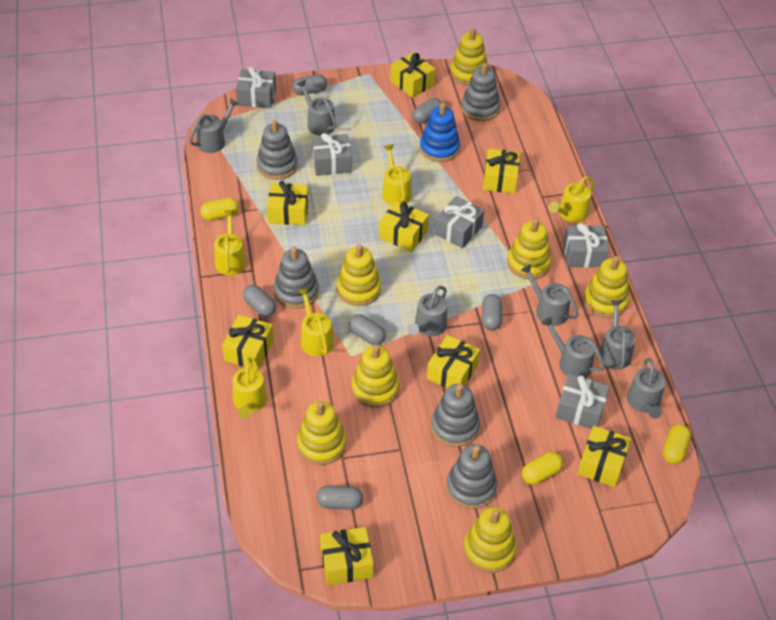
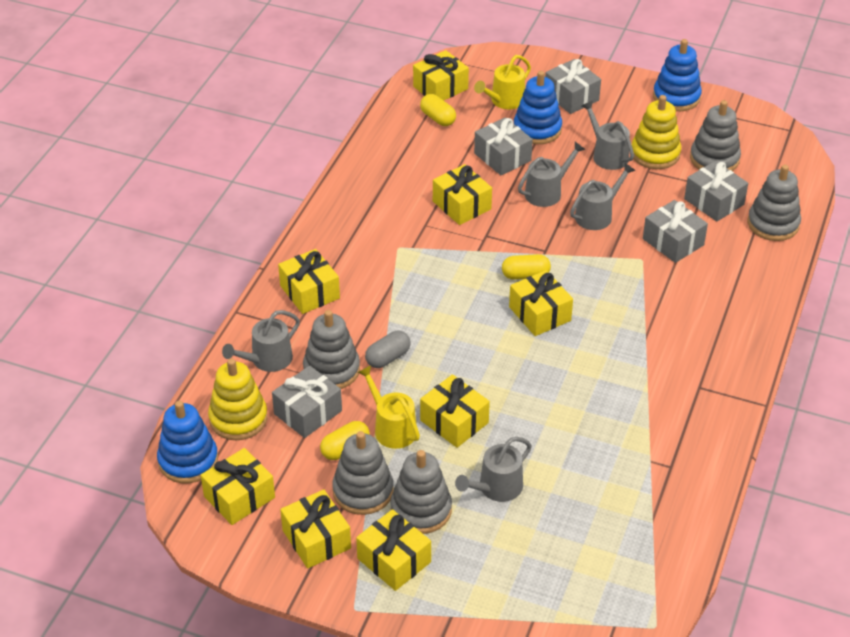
blue stacking toy: [420,103,460,162] = 1 -> [157,401,218,483] [514,71,562,144] [653,39,702,111] = 3
grey capsule: [243,285,276,317] [292,75,327,95] [316,485,363,510] [349,314,386,345] [413,98,442,124] [482,294,502,331] = 6 -> [365,331,411,368] = 1
grey watering can: [189,98,239,153] [296,80,336,136] [407,286,447,336] [521,264,579,326] [541,317,605,378] [599,300,635,369] [627,358,665,419] = 7 -> [222,310,300,372] [455,437,532,502] [518,142,586,207] [570,163,636,230] [581,101,634,170] = 5
yellow stacking toy: [297,401,346,465] [337,244,381,306] [352,344,399,408] [450,28,487,85] [464,507,517,573] [507,218,551,279] [584,256,630,318] = 7 -> [208,358,268,440] [632,95,681,169] = 2
yellow watering can: [214,210,246,275] [233,357,267,419] [299,288,334,356] [382,144,412,205] [549,176,595,223] = 5 -> [357,366,420,449] [474,55,531,109] = 2

